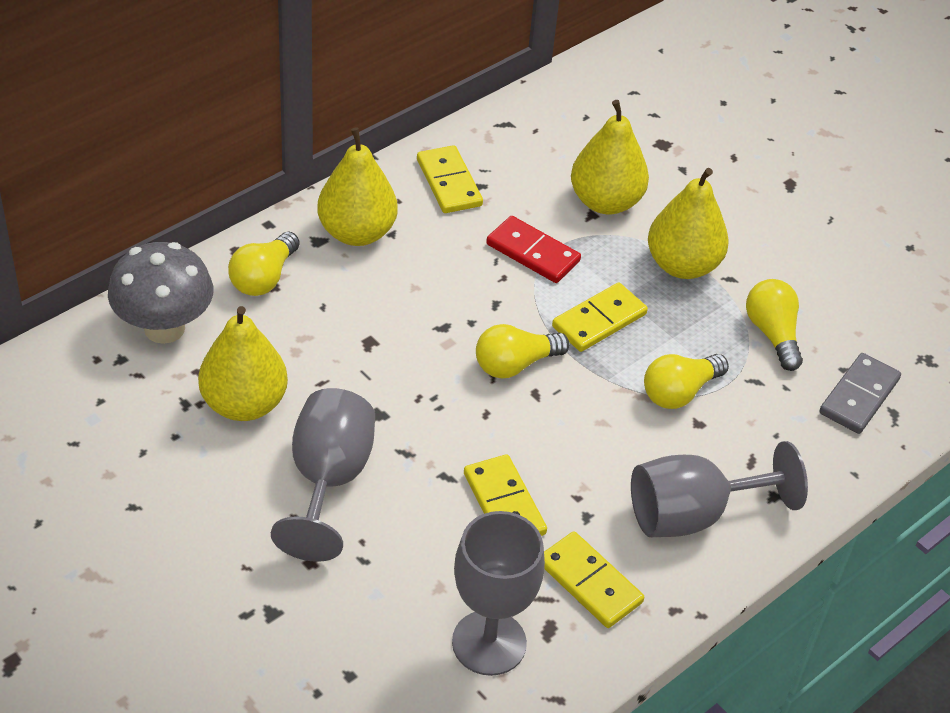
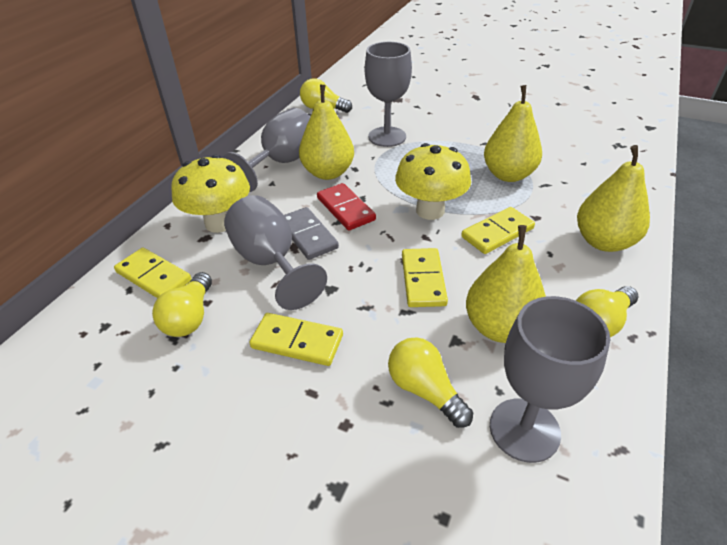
grey goblet: [271,388,375,562] [452,511,545,676] [631,441,808,537] = 3 -> [223,108,310,192] [224,195,327,310] [365,42,412,147] [490,296,610,463] = 4
grey mushroom: [108,242,213,344] = 1 -> none = 0
yellow mushroom: none = 0 -> [171,155,250,233] [395,143,471,220] = 2

